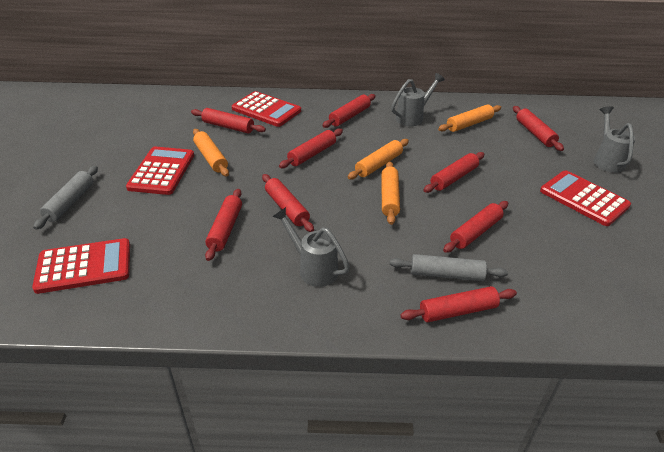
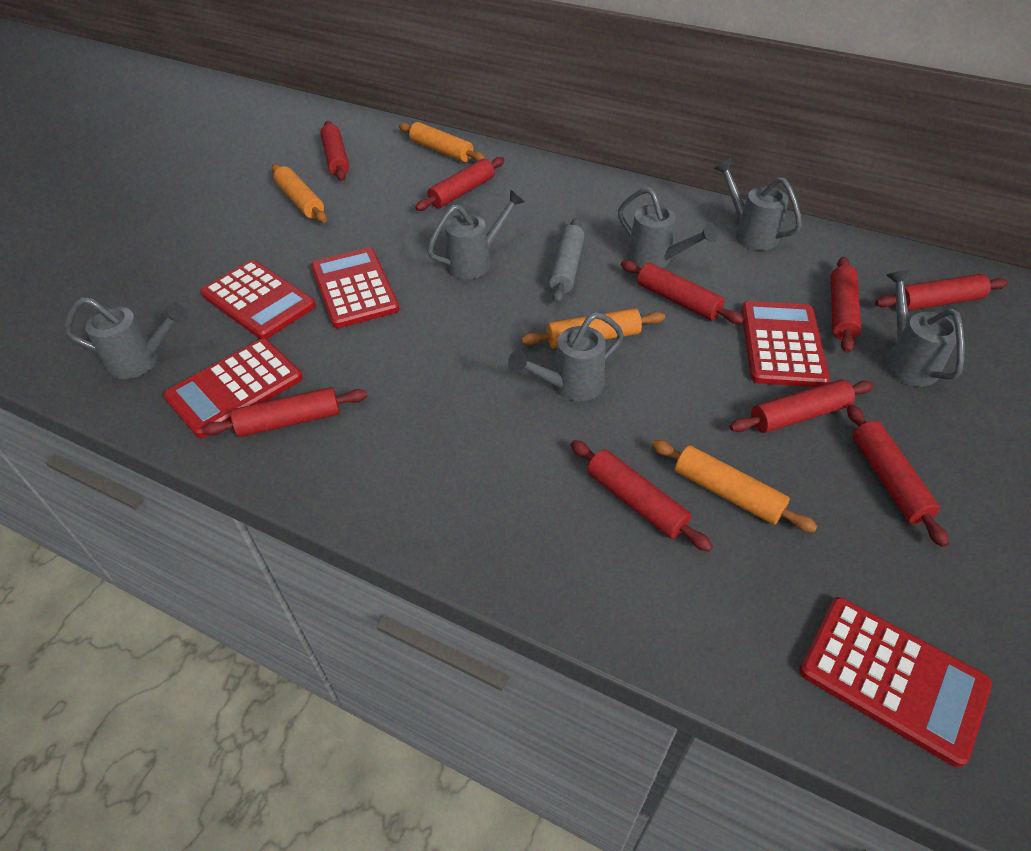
grey rolling pin: [33,166,98,230] [390,254,508,281] = 2 -> [549,218,585,304] = 1
grey watering can: [272,207,350,287] [391,73,445,126] [594,106,636,173] = 3 -> [65,297,188,379] [427,189,525,279] [508,312,624,401] [618,187,718,268] [714,158,802,251] [885,270,964,387] = 6
red calculator: [32,238,130,294] [126,146,194,195] [232,91,301,127] [540,170,631,226] = 4 -> [163,339,303,438] [201,260,316,339] [311,248,400,328] [741,301,830,387] [799,597,992,767] = 5

